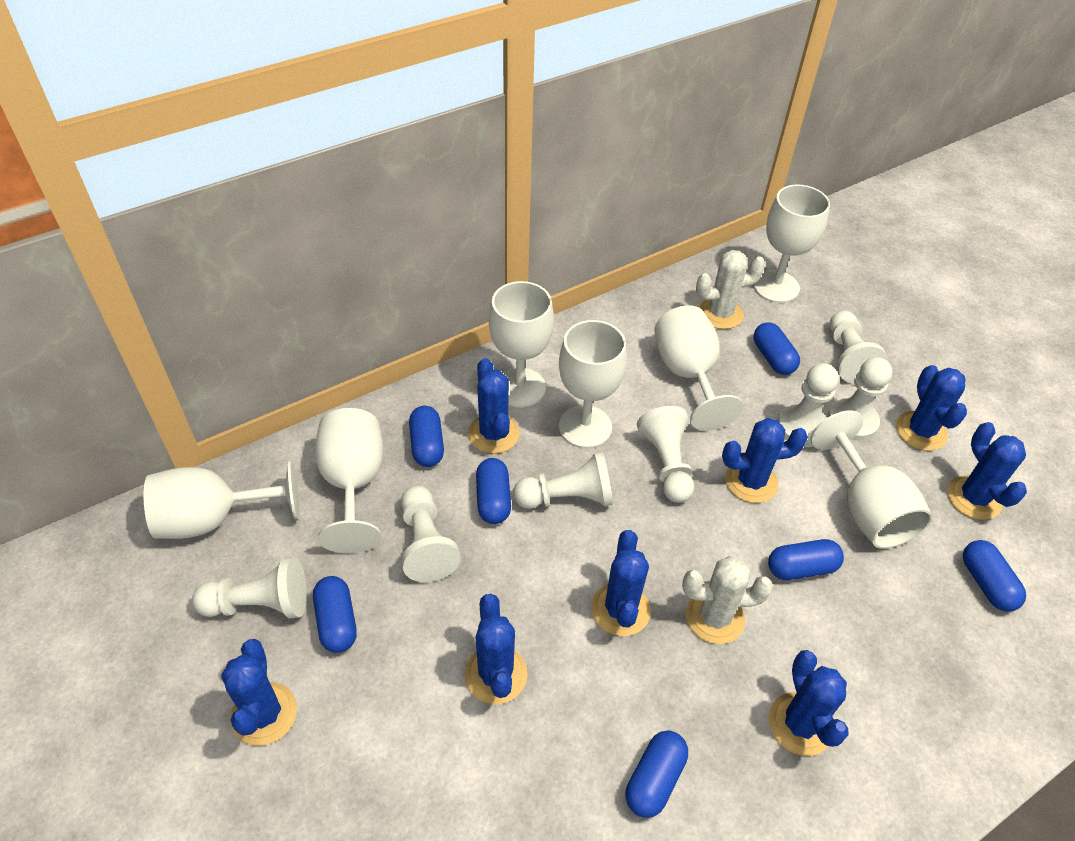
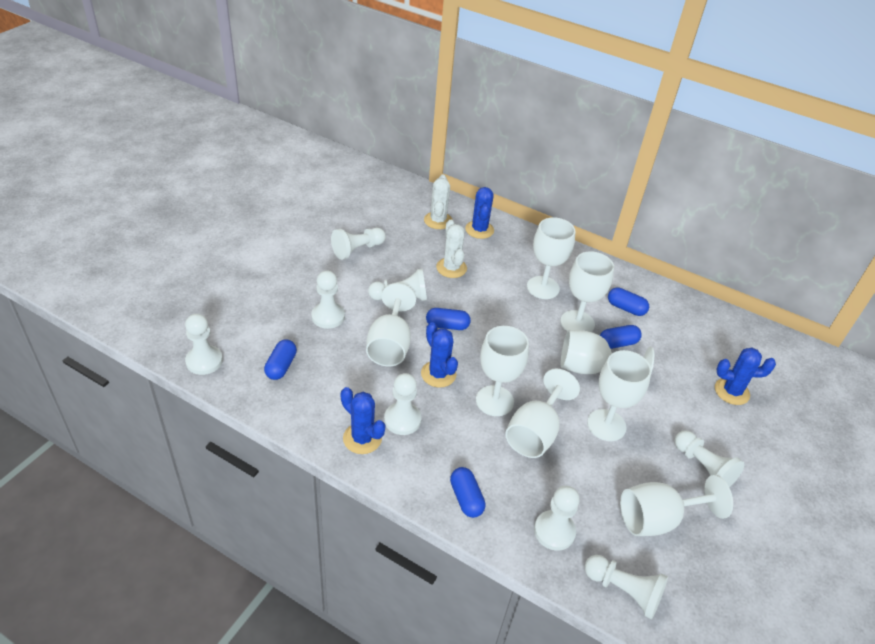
blue cactus: [221,639,297,746] [465,594,527,704] [468,358,520,454] [591,530,651,636] [722,418,808,503] [768,650,848,756] [896,365,967,451] [947,422,1027,520] = 8 -> [341,387,386,454] [421,322,458,388] [465,187,494,239] [715,347,776,405] = 4
blue capsule: [313,576,357,653] [409,406,444,467] [476,458,511,524] [626,730,688,818] [754,322,800,375] [768,539,844,580] [963,540,1026,611] = 7 -> [264,339,297,380] [426,308,471,330] [450,467,486,518] [600,325,642,349] [608,287,649,316] = 5
white goblet: [144,460,299,539] [315,408,384,553] [489,281,554,408] [559,320,627,448] [654,305,743,431] [753,185,830,303] [810,410,932,549] = 7 -> [366,283,416,366] [476,326,529,416] [505,368,580,458] [527,217,575,299] [561,251,614,332] [561,330,654,374] [587,350,651,441] [620,475,733,536] = 8
white pawn: [192,557,307,618] [401,485,461,582] [513,452,613,509] [637,406,694,503] [778,363,839,447] [828,357,892,441] [830,311,888,384] = 7 -> [185,314,223,375] [311,271,345,329] [331,228,386,260] [368,269,427,301] [384,373,421,435] [534,486,579,551] [585,555,668,619] [675,431,745,487] = 8

